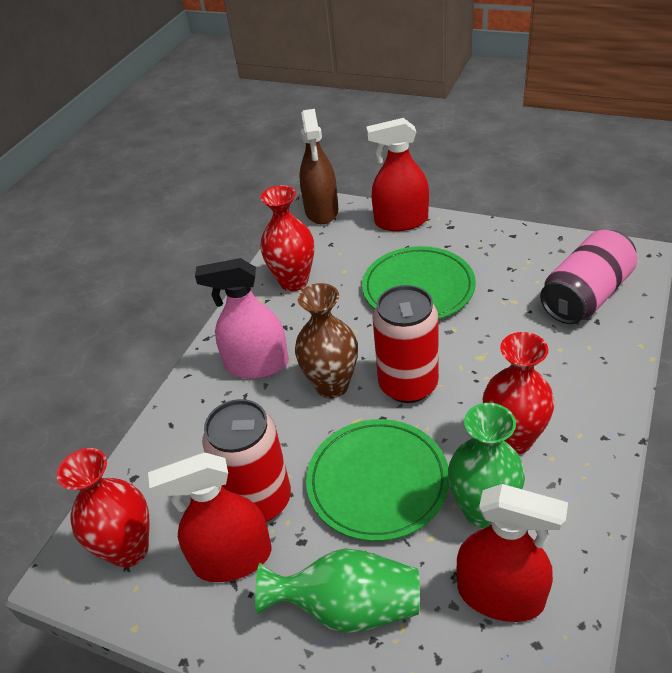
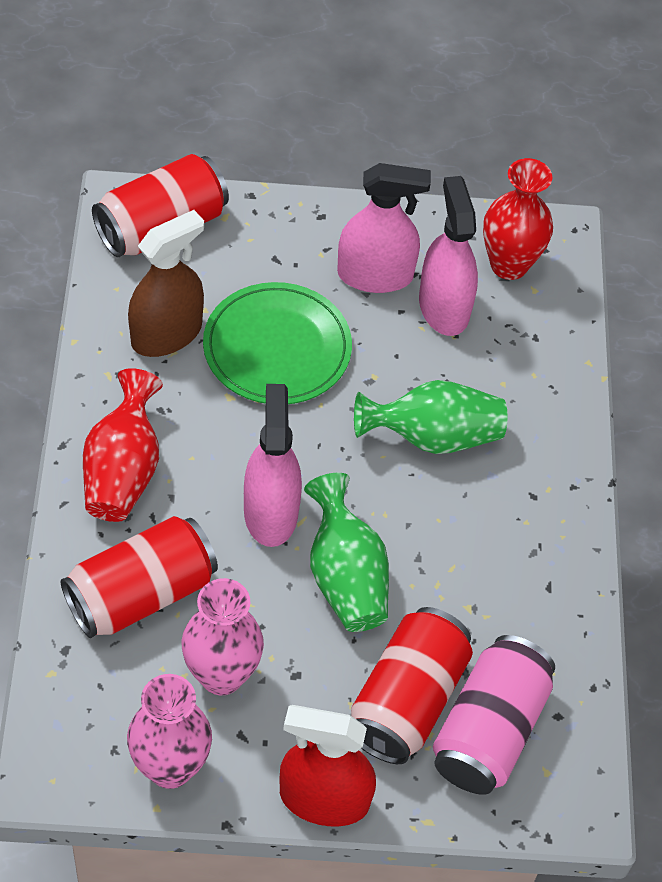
brown vase: [295,283,358,399] = 1 -> none = 0
green plate: [306,419,449,541] [362,246,476,319] = 2 -> [203,282,352,404] = 1
pink spray bottle: [195,258,289,379] = 1 -> [244,384,302,547] [337,163,431,293] [419,176,478,336] = 3
pink vase: none = 0 -> [127,674,212,789] [181,578,264,695] = 2
red can: [202,399,291,522] [372,285,439,403] = 2 -> [61,516,218,638] [92,154,229,258] [351,607,473,764] = 3
red spray bottle: [148,452,271,582] [366,118,429,231] [457,484,568,622] = 3 -> [279,705,376,826] = 1
red vase: [57,448,150,568] [260,185,314,291] [483,332,555,455] = 3 -> [83,368,163,522] [483,158,553,280] = 2

